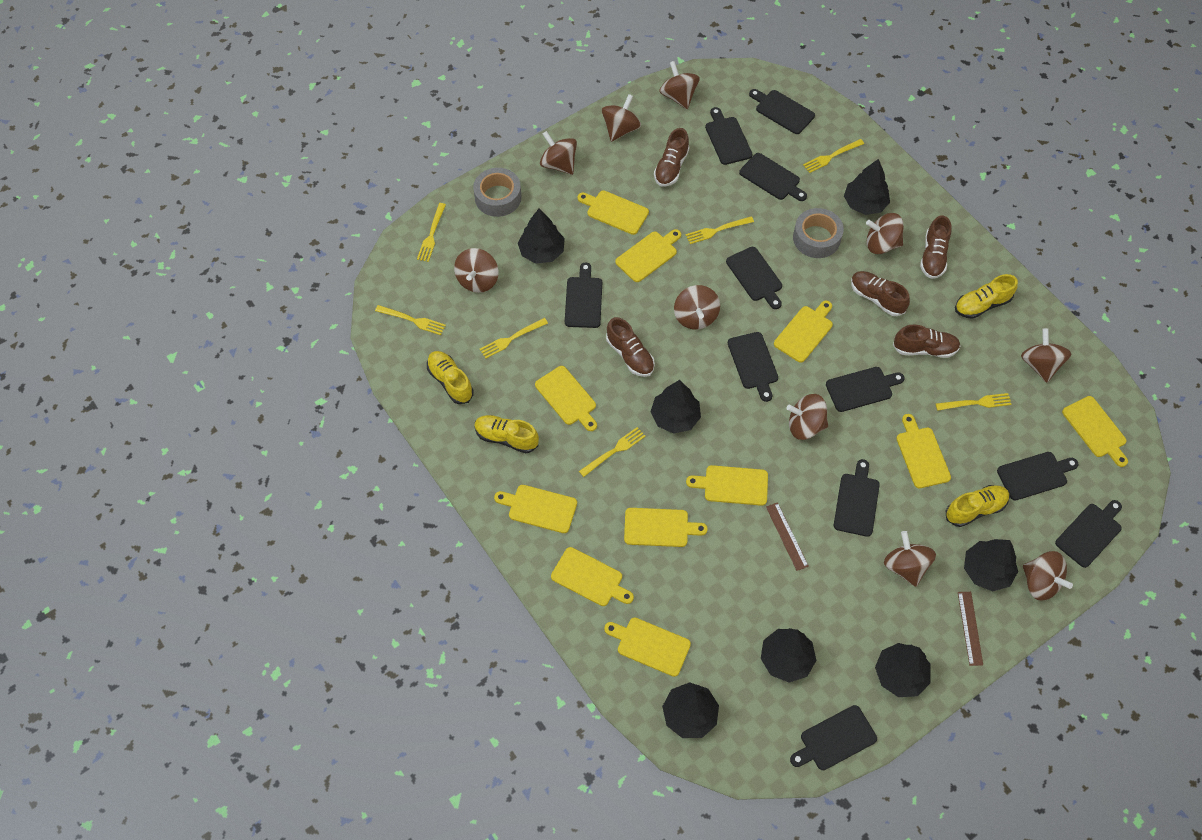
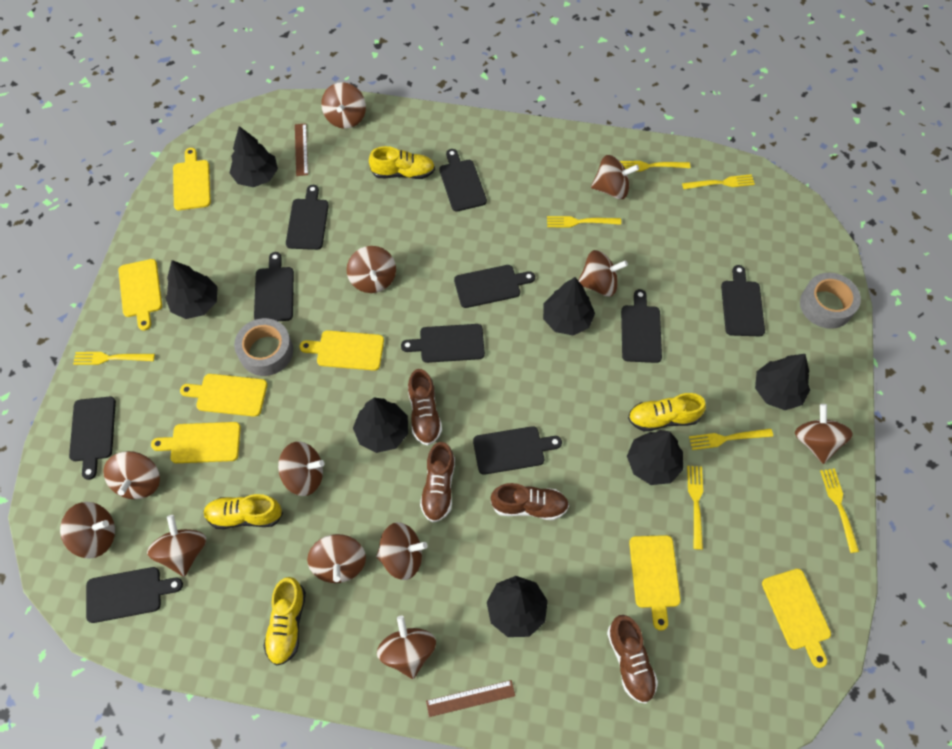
black cutting board: [565,263,602,328] [705,107,753,165] [726,247,782,309] [728,332,778,402] [739,153,807,201] [749,89,815,134] [790,705,877,770] [826,367,905,412] [834,459,880,537] [997,452,1078,500] [1055,500,1122,568] = 11 -> [69,397,116,480] [86,567,183,623] [254,252,294,321] [286,185,329,250] [401,324,485,363] [439,149,487,212] [454,265,535,308] [473,426,562,475] [621,289,662,363] [721,265,765,336] = 10
brown shoe: [606,317,655,377] [654,128,690,187] [851,271,910,316] [893,324,961,358] [920,215,952,279] = 5 -> [408,369,442,445] [420,442,455,522] [491,483,569,520] [607,615,658,704] = 4
brown spinning top: [454,248,498,293] [540,131,577,175] [602,94,641,142] [659,61,700,109] [674,285,720,329] [787,394,828,440] [866,213,904,254] [884,531,936,587] [1021,328,1071,383] [1023,551,1073,600] = 10 -> [60,502,115,558] [103,451,160,499] [147,515,206,577] [278,442,324,496] [307,534,366,583] [321,82,366,129] [347,246,396,293] [376,522,428,580] [377,615,436,679] [578,250,628,297] [591,155,639,199] [795,404,853,464] = 12
yellow cutting board: [494,485,577,533] [535,366,597,431] [551,547,634,606] [578,190,649,235] [604,618,691,677] [615,229,681,282] [624,508,708,547] [686,465,768,506] [774,301,833,363] [896,414,951,488] [1062,396,1128,467] = 11 -> [118,259,162,331] [151,422,241,463] [173,148,211,210] [180,374,267,417] [300,330,384,371] [629,535,681,631] [762,569,831,668] = 7

